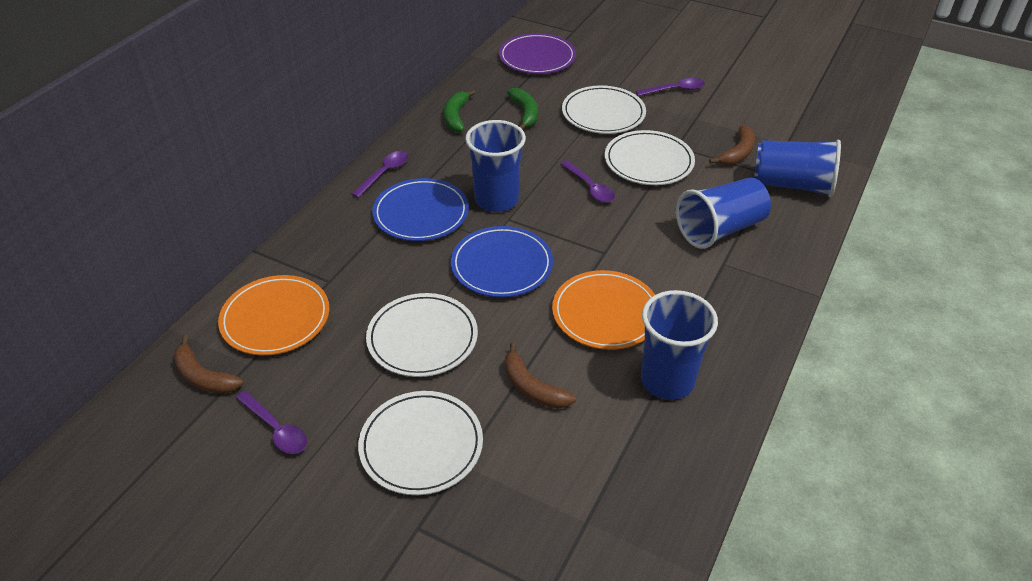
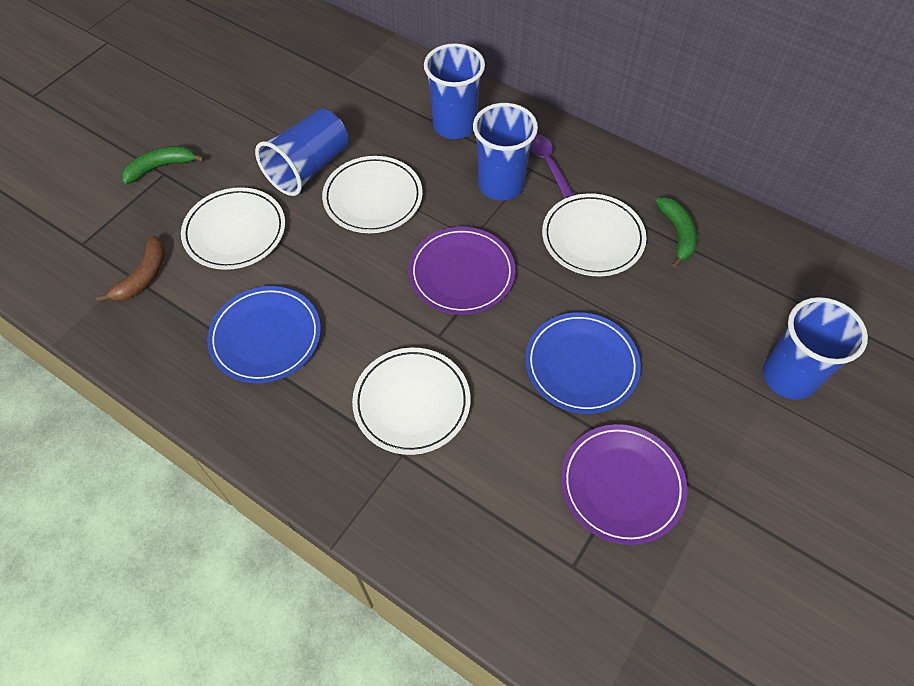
brown banana: [173,335,243,394] [505,342,576,409] [709,125,755,165] = 3 -> [96,236,165,302] = 1
orange plate: [218,275,330,356] [552,270,655,350] = 2 -> none = 0
purple plate: [499,33,576,74] = 1 -> [409,227,515,315] [561,424,687,545] = 2
purple spoon: [236,391,307,454] [351,151,409,198] [560,160,615,203] [636,78,705,96] = 4 -> [530,135,574,198] = 1

